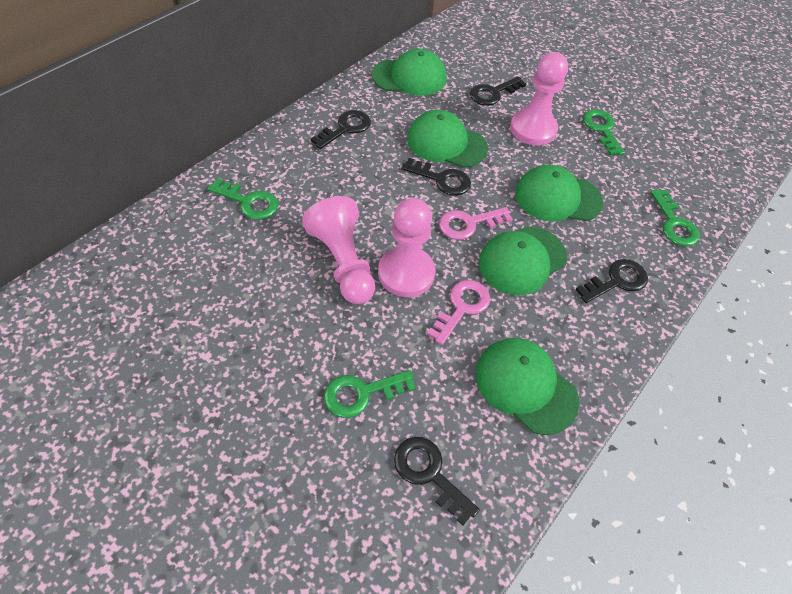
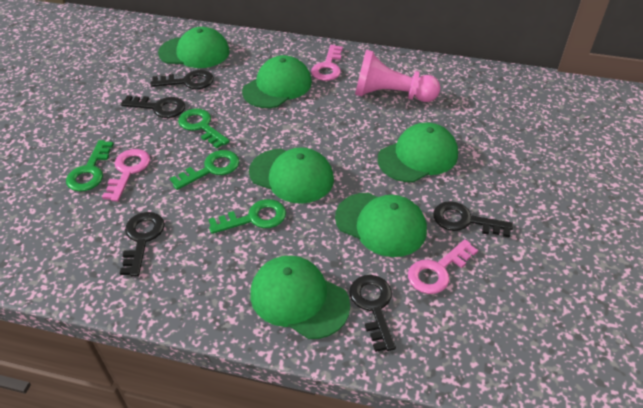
green cap: [372,49,446,96] [407,110,488,168] [475,338,579,435] [479,226,567,295] [515,165,603,222] = 5 -> [158,27,230,68] [242,55,312,108] [249,147,334,204] [250,255,350,339] [335,193,427,257] [378,122,458,183] = 6
pink key: [427,280,490,345] [439,207,513,240] = 2 -> [102,149,150,202] [311,45,343,81] [408,239,478,294] = 3
pink pawn: [302,196,375,304] [378,198,436,297] [510,52,568,145] = 3 -> [355,50,440,102] = 1

